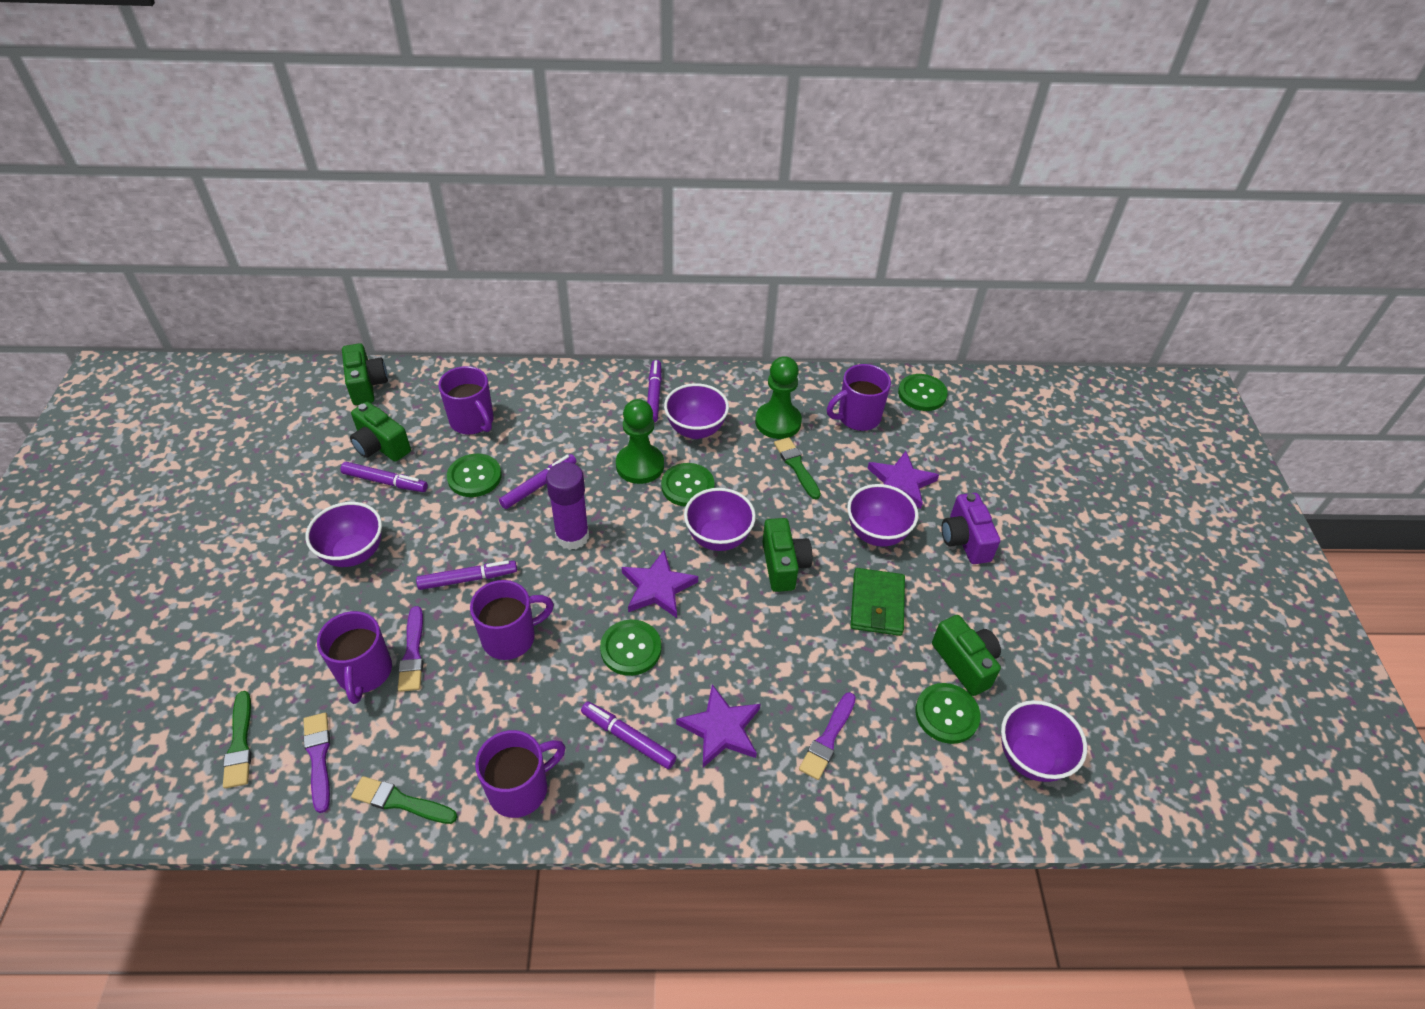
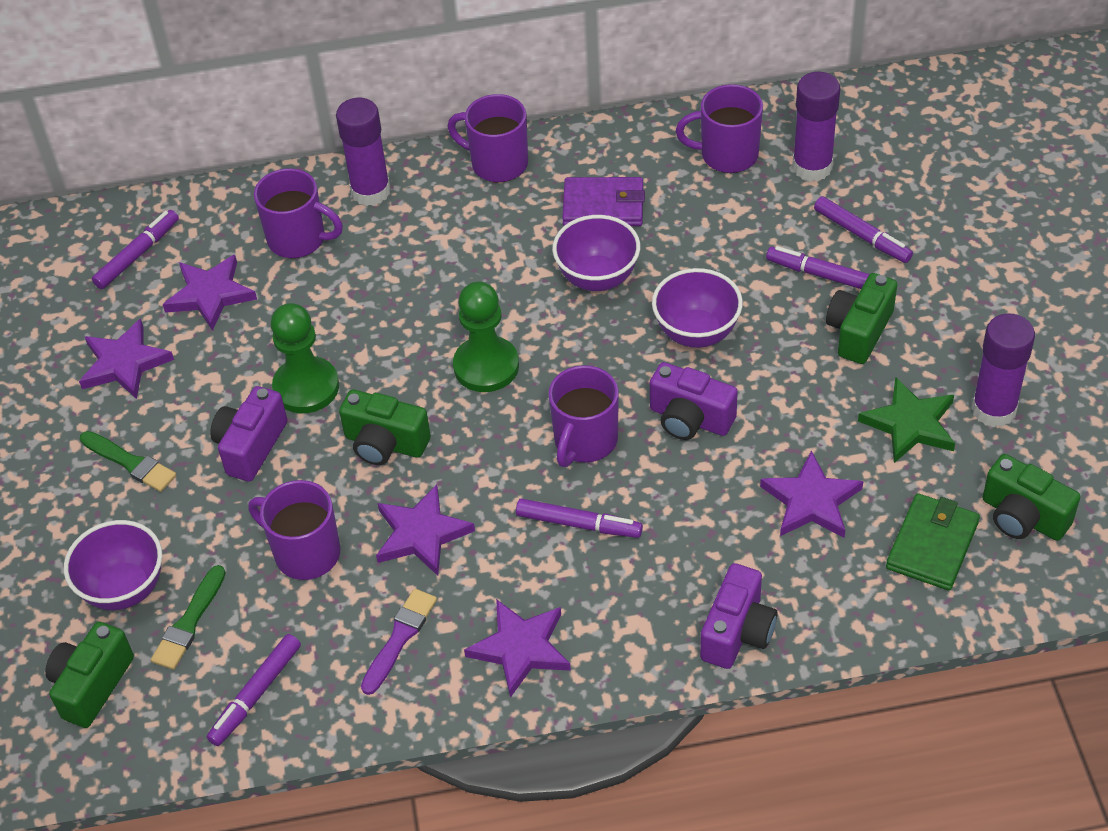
green brush: [223,691,251,789] [351,776,457,824] [774,437,821,499] = 3 -> [80,431,176,492] [151,565,226,670] = 2
green button: [447,454,502,497] [600,620,661,676] [661,463,715,507] [898,374,948,411] [915,683,981,744] = 5 -> none = 0
green star: none = 0 -> [858,377,955,463] = 1
purple bowl: [305,502,382,567] [664,383,729,439] [684,488,756,551] [847,484,919,547] [1001,700,1087,782] = 5 -> [64,520,162,610] [552,215,640,291] [652,268,743,348] = 3
purple brush: [303,713,330,813] [398,606,423,692] [799,692,856,780] = 3 -> [361,589,437,695] = 1
purple camera: [941,493,1000,564] = 1 -> [210,386,288,481] [650,362,738,440] [700,563,777,669] = 3
purple glue stick: [546,462,589,550] = 1 -> [336,98,391,206] [792,72,840,181] [971,313,1035,427] = 3
purple star: [622,550,698,618] [676,684,761,767] [867,451,939,509] = 3 -> [79,319,174,399] [163,255,257,331] [376,485,475,576] [464,599,571,698] [760,451,863,538] = 5
purple wallet: none = 0 -> [562,177,645,226] = 1

